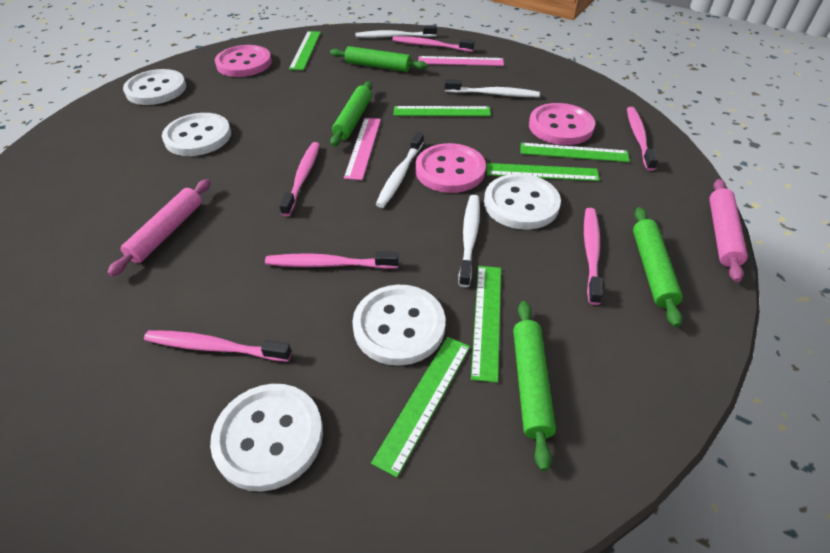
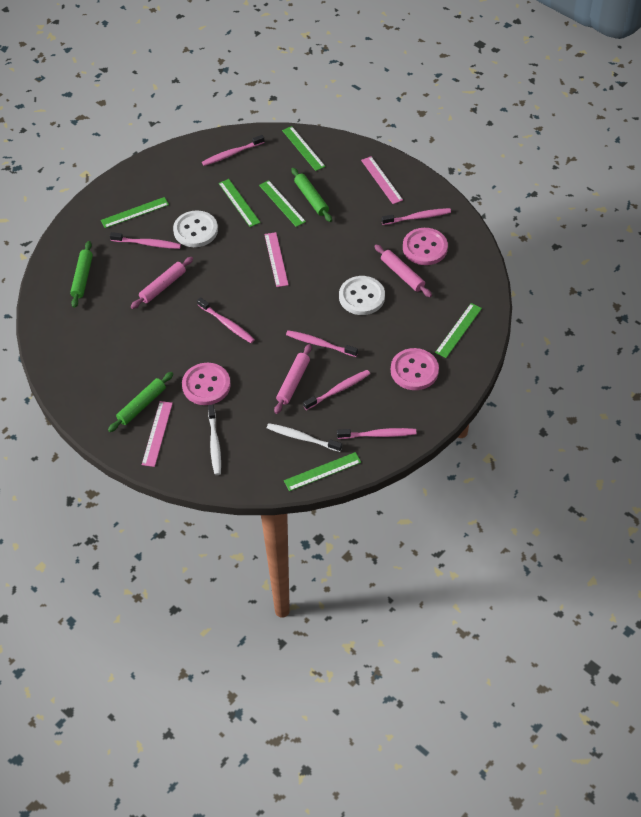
green rolling pin: [330,46,428,72] [330,81,372,147] [513,301,556,471] [633,207,683,327] = 4 -> [70,241,93,308] [108,372,173,432] [291,168,332,222] = 3
pink rolling pin: [107,179,211,277] [709,179,748,282] = 2 -> [131,257,193,309] [274,344,312,414] [374,245,432,297] = 3
pink ruler: [344,118,381,180] [418,56,504,66] = 2 -> [142,401,173,467] [264,232,289,287] [361,156,403,204] = 3
pink toothbrush: [144,330,292,362] [265,251,399,269] [279,142,320,216] [392,36,475,52] [584,208,603,305] [627,107,658,171] = 6 -> [110,232,181,249] [197,297,255,343] [202,135,264,166] [286,330,358,357] [303,370,370,410] [337,428,416,439] [381,208,451,225] = 7
white button: [123,69,186,105] [162,113,231,156] [210,384,323,492] [352,285,445,366] [484,174,561,230] = 5 -> [173,210,218,247] [339,276,385,315] = 2
white toothbrush: [355,25,437,38] [376,132,424,208] [444,79,540,97] [459,195,480,287] = 4 -> [208,405,221,475] [267,423,342,452] = 2

